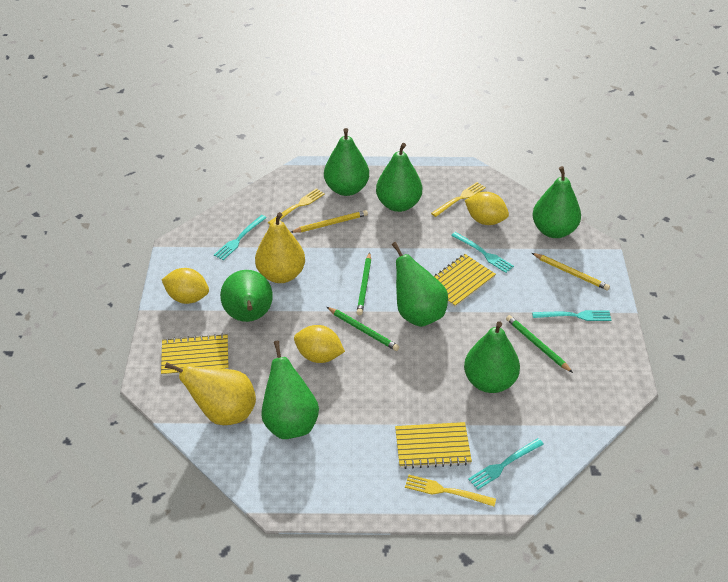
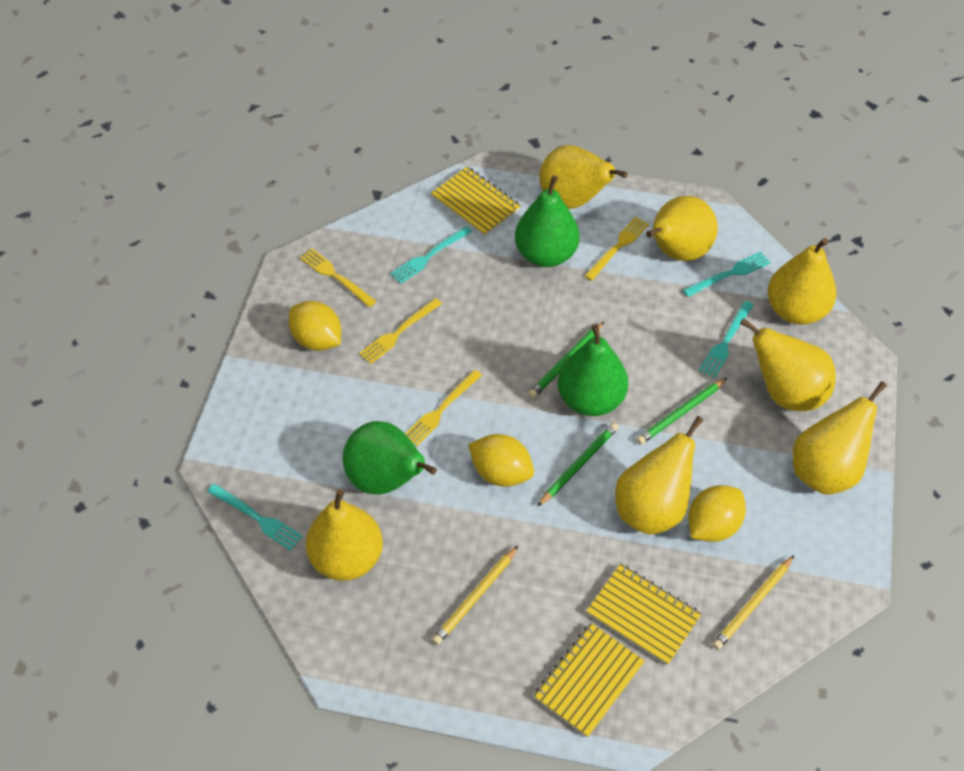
green pear: [220,270,273,322] [261,341,319,439] [324,128,369,196] [376,143,422,212] [392,242,448,327] [464,321,520,393] [532,166,581,238] = 7 -> [343,421,437,495] [515,175,580,267] [558,324,628,416] = 3
yellow fork: [268,188,325,224] [405,475,496,506] [431,182,486,217] = 3 -> [300,248,376,307] [359,298,442,364] [405,370,482,446] [584,217,649,281] = 4
yellow pear: [165,362,256,425] [255,212,305,283] = 2 -> [306,490,383,581] [539,145,628,209] [615,416,704,535] [646,196,718,261] [740,318,836,411] [768,238,837,325] [793,381,887,495] = 7

